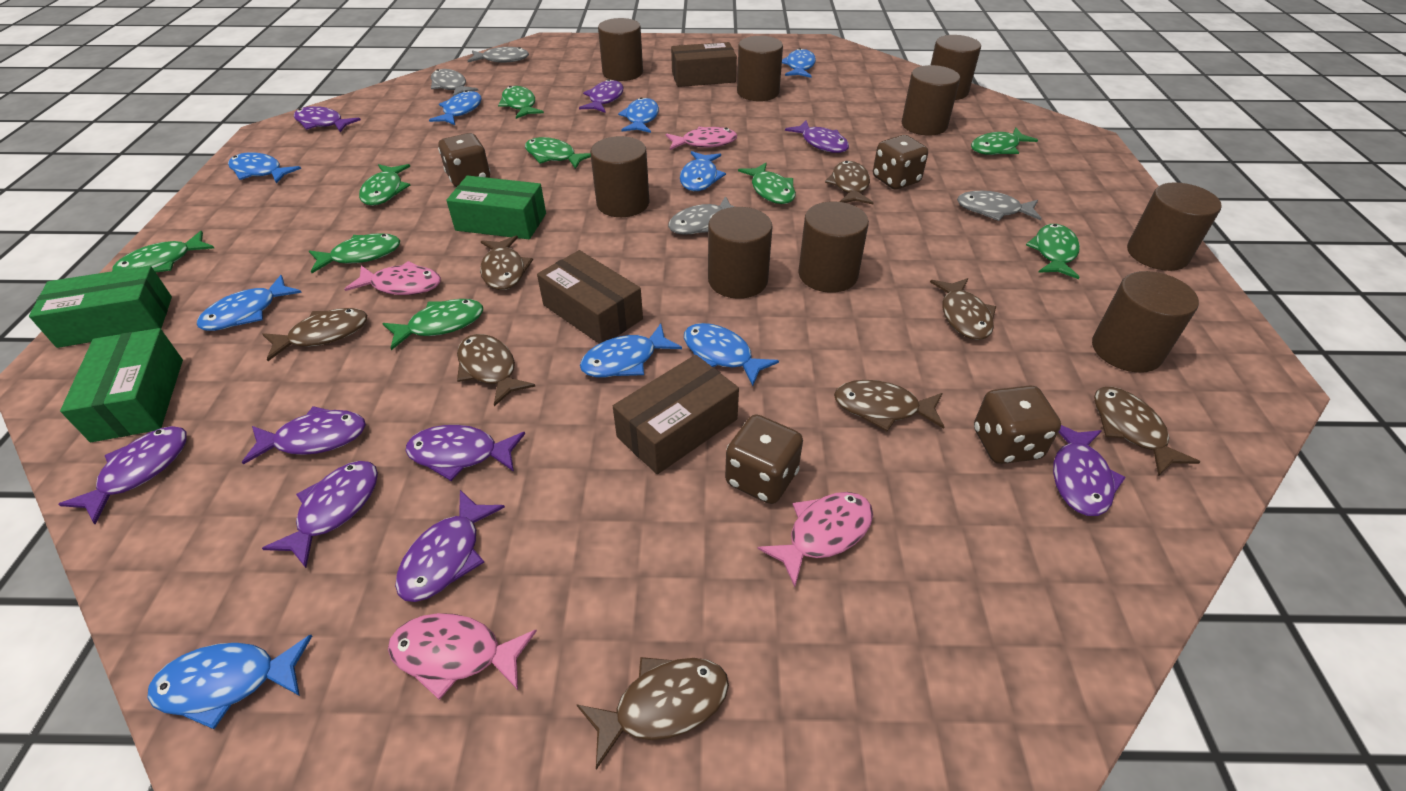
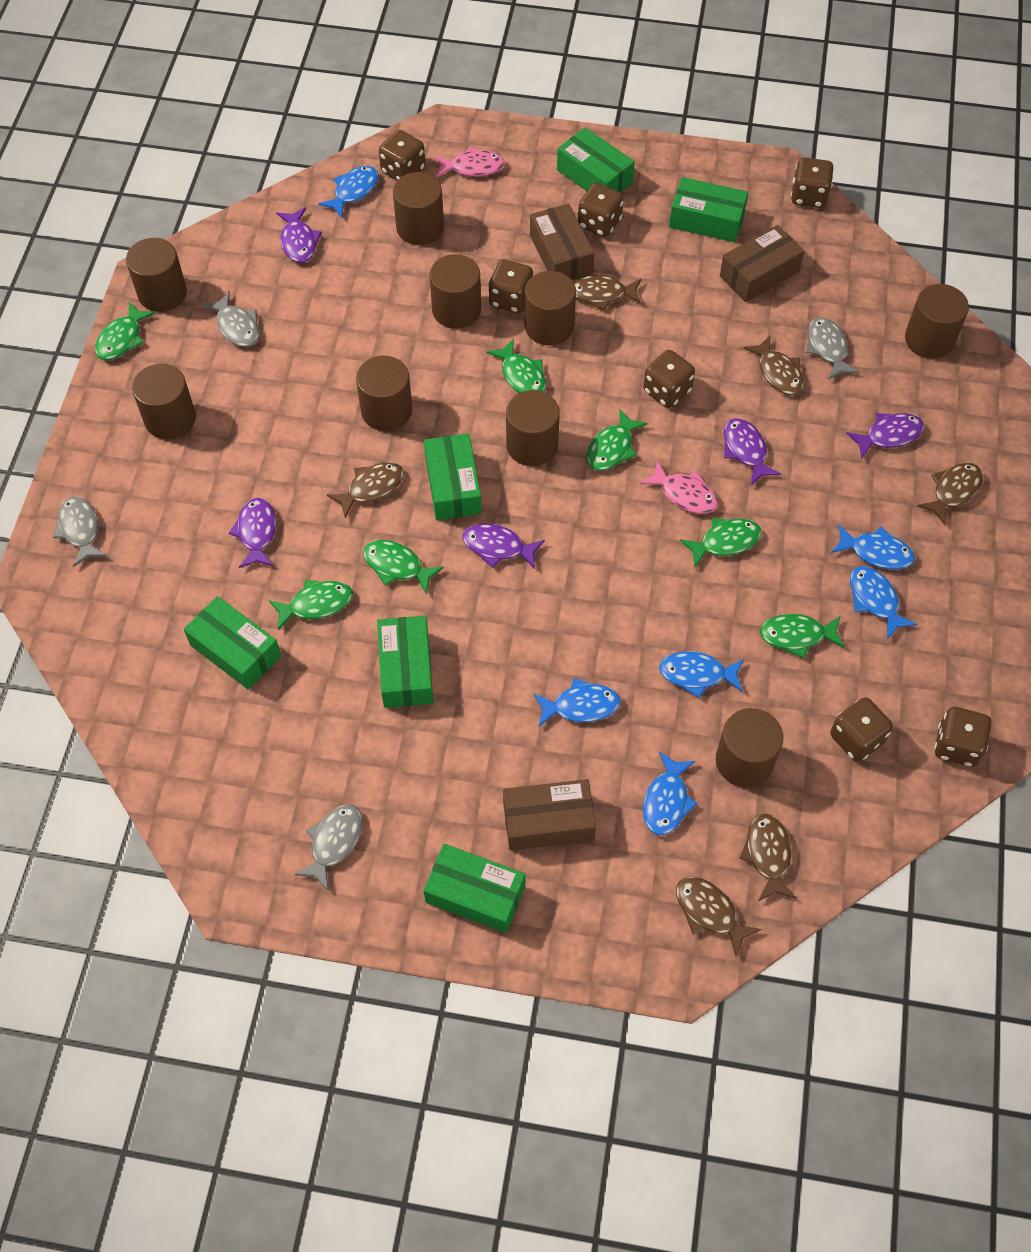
blue fish: [147,635,312,729] [197,275,302,331] [228,152,301,184] [429,90,482,125] [580,323,682,377] [618,97,659,133] [680,151,726,191] [684,323,779,386] [782,48,816,78] = 9 -> [318,166,379,218] [534,678,620,726] [643,751,697,835] [659,651,744,698] [831,524,915,569] [850,566,917,639] = 6
brown dice: [438,133,490,187] [725,415,803,504] [873,135,928,190] [974,385,1061,464] = 4 -> [379,130,425,180] [488,259,533,313] [578,183,624,237] [643,350,695,408] [791,157,833,208] [830,697,893,762] [934,707,991,767] = 7
brown fish: [262,308,367,361] [457,334,535,406] [480,236,533,290] [576,657,729,770] [825,161,873,204] [834,380,944,431] [930,278,996,340] [1094,387,1200,476] = 8 -> [327,462,404,519] [573,275,641,311] [676,877,762,957] [739,814,797,901] [743,336,804,395] [917,463,983,525] = 6
green box: [29,266,172,348] [60,328,183,442] [446,175,546,239] = 3 -> [184,596,281,690] [377,616,433,708] [423,844,526,933] [424,433,482,520] [557,127,635,192] [669,177,748,242] = 6
green fish: [112,231,214,272] [309,233,400,273] [359,164,410,206] [382,299,483,350] [498,86,544,119] [525,137,591,169] [738,163,796,204] [971,128,1038,155] [1026,224,1080,279] = 9 -> [95,302,156,360] [269,579,353,630] [363,540,444,595] [486,338,546,393] [587,408,648,471] [680,518,762,568] [760,614,845,658] = 7
pink fish: [345,261,441,295] [388,613,537,700] [666,127,737,150] [757,492,873,587] = 4 -> [435,146,505,178] [640,460,718,514] = 2
purple fish: [58,426,187,524] [242,406,366,465] [262,461,378,568] [294,106,361,132] [395,490,505,602] [406,425,525,481] [579,79,624,113] [785,121,849,153] [1053,425,1126,516] = 9 -> [229,498,276,568] [276,207,322,263] [462,524,545,569] [724,418,781,485] [846,413,924,459] = 5

